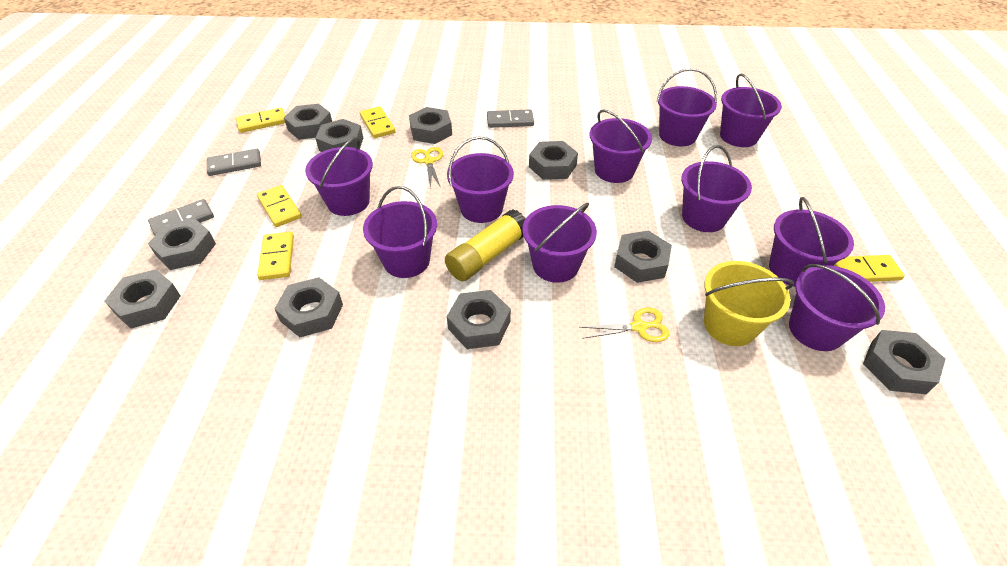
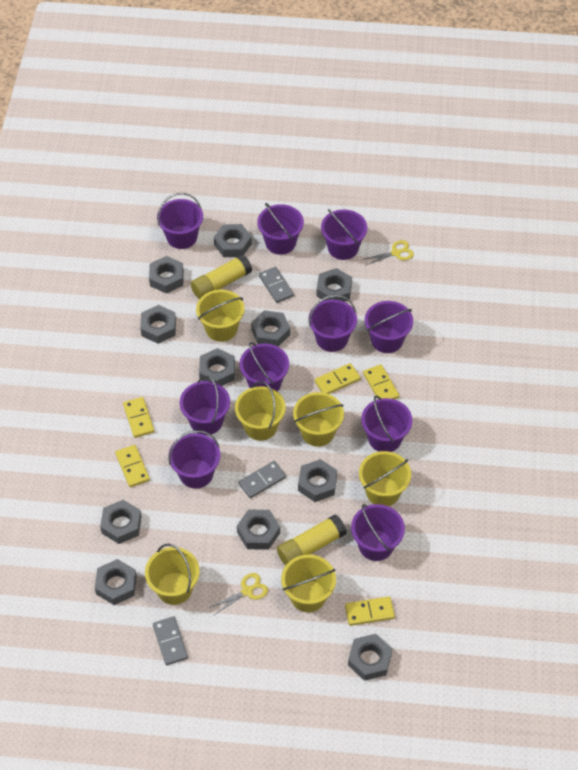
grey nut: [104,269,181,329] [148,219,216,270] [275,277,343,337] [284,104,332,140] [315,119,363,152] [409,107,452,144] [447,290,511,349] [529,141,578,180] [614,230,672,283] [863,330,945,394] = 10 -> [95,559,137,605] [100,500,141,544] [140,305,176,344] [149,256,184,293] [199,348,235,386] [214,224,252,257] [237,510,280,550] [251,310,290,347] [298,459,337,502] [316,268,352,302] [348,634,392,681] = 11
yellow bucket: [704,261,794,346] = 1 -> [145,543,200,605] [196,290,244,342] [235,381,286,441] [281,554,336,612] [293,392,344,447] [359,451,411,506] = 6
yellow glue stick: [445,209,526,281] = 1 -> [191,254,252,299] [277,514,347,566] = 2

